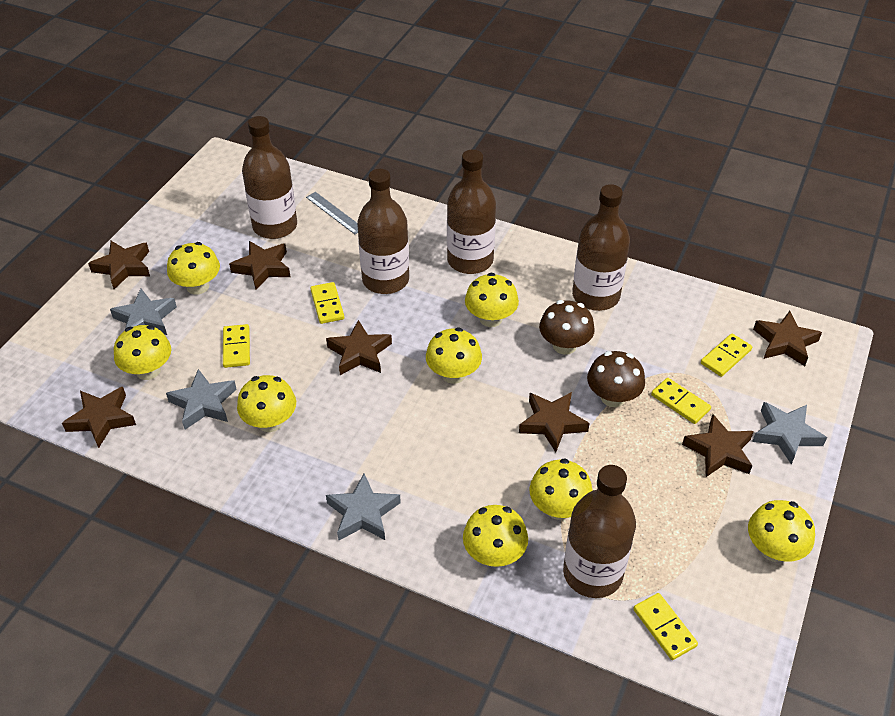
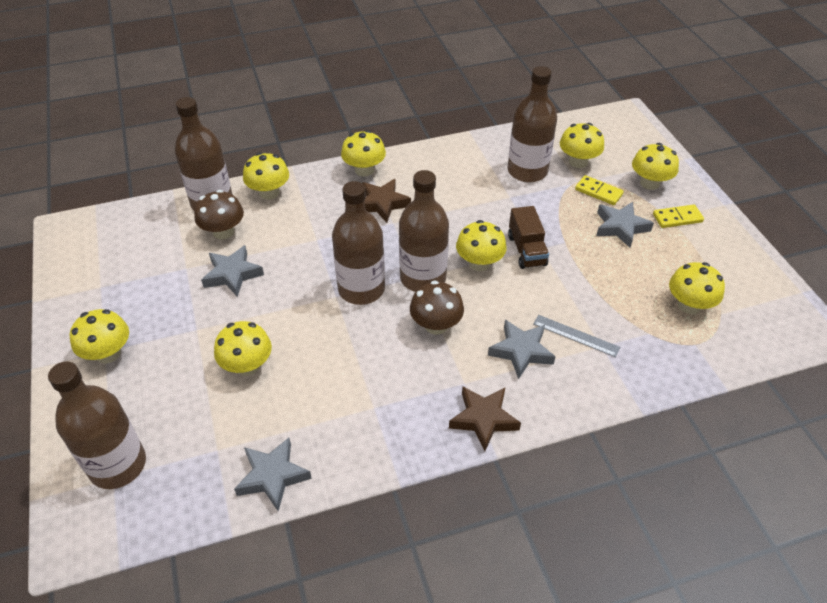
brown star: [62,387,136,448] [88,241,150,289] [229,241,290,290] [326,320,392,375] [519,392,590,452] [682,414,754,477] [753,311,822,366] = 7 -> [362,179,411,223] [449,387,521,451] = 2
brown truck: none = 0 -> [508,206,549,269] = 1
yellow domino: [223,324,250,368] [310,282,344,324] [633,593,698,660] [651,378,711,424] [701,333,752,377] = 5 -> [575,175,624,205] [653,205,704,228] = 2

